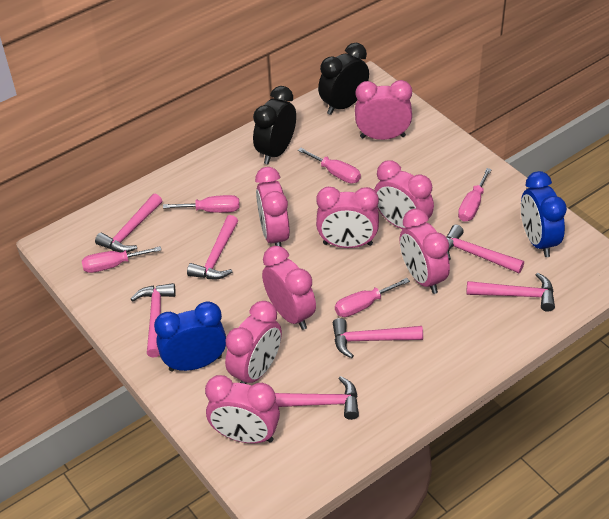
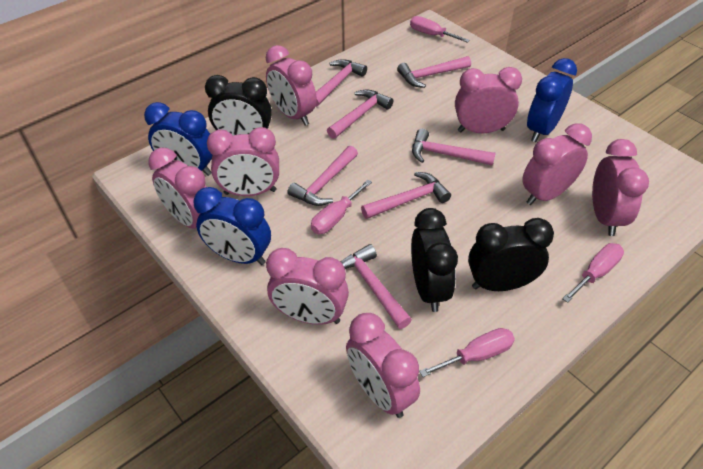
black clock: [253,86,296,164] [318,43,369,115] = 2 -> [205,75,272,136] [411,208,458,312] [468,218,554,291] = 3
blue clock: [154,302,226,372] [521,171,567,257] = 2 -> [144,102,212,176] [194,187,271,265] [527,58,577,142] = 3
pink screwdriver: [82,246,162,273] [163,195,240,213] [298,148,361,184] [335,278,410,317] [458,168,492,222] = 5 -> [311,180,372,234] [410,16,470,43] [419,328,515,377] [562,243,624,303] = 4

